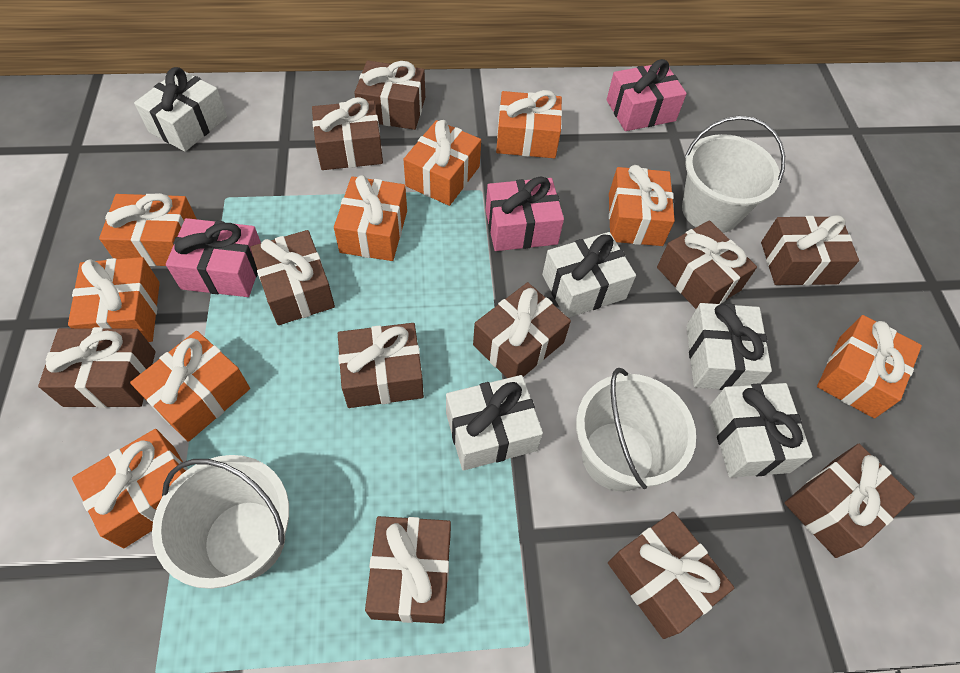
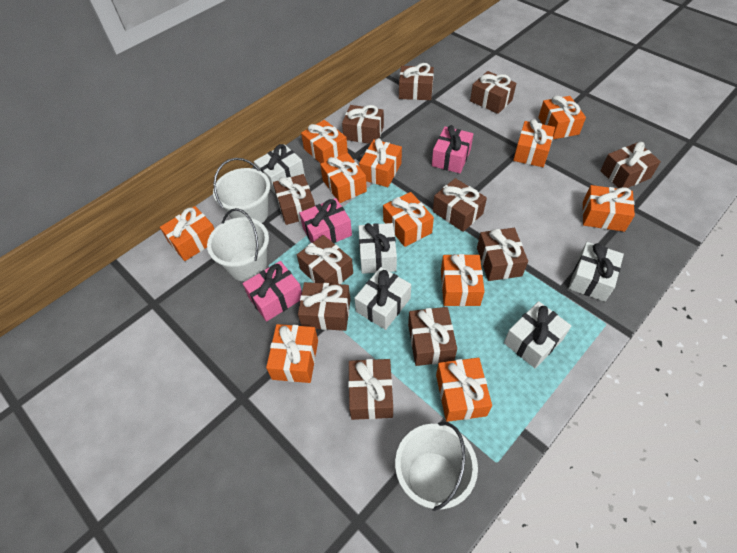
orange gift: [68,257,160,342] [72,429,188,548] [99,193,197,266] [130,331,250,442] [334,175,407,261] [403,120,481,206] [496,90,562,158] [609,165,675,246] [817,315,922,418] = 9 -> [160,206,214,261] [266,324,318,383] [301,120,348,163] [320,153,367,203] [359,138,402,187] [383,192,434,247] [436,358,492,422] [441,254,485,306] [513,119,555,167] [538,95,586,139] [582,185,635,232] = 11

